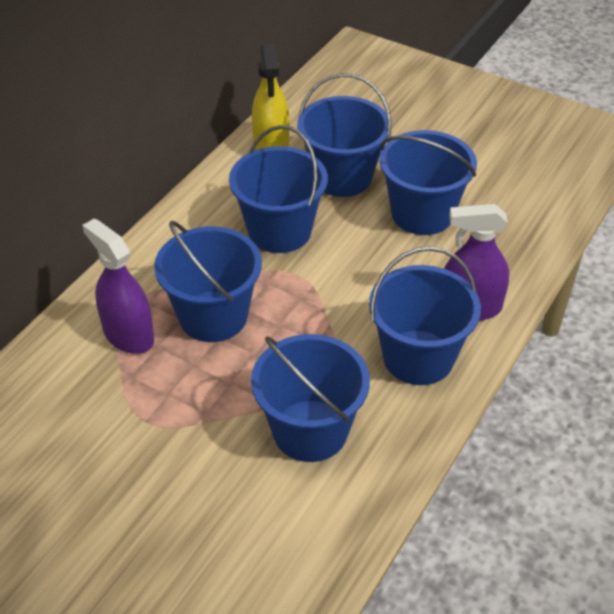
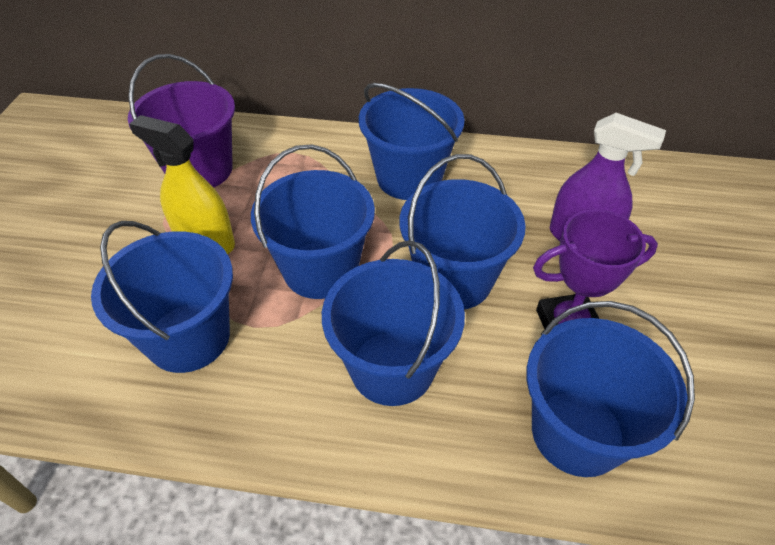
purple bucket: none = 0 -> [128,54,235,188] = 1
purple spray bottle: [82,218,154,354] [444,204,509,321] = 2 -> [550,113,666,241] = 1
purple trophy: none = 0 -> [533,209,658,329] = 1

